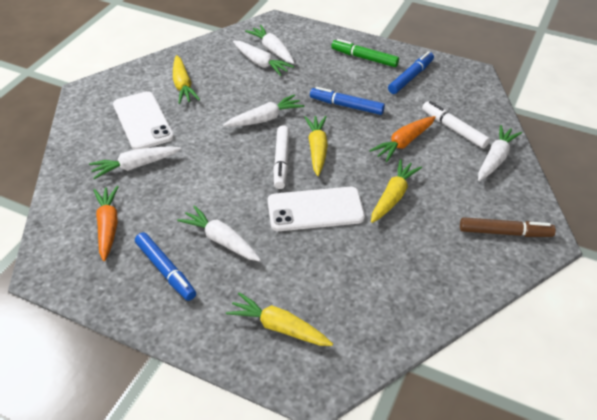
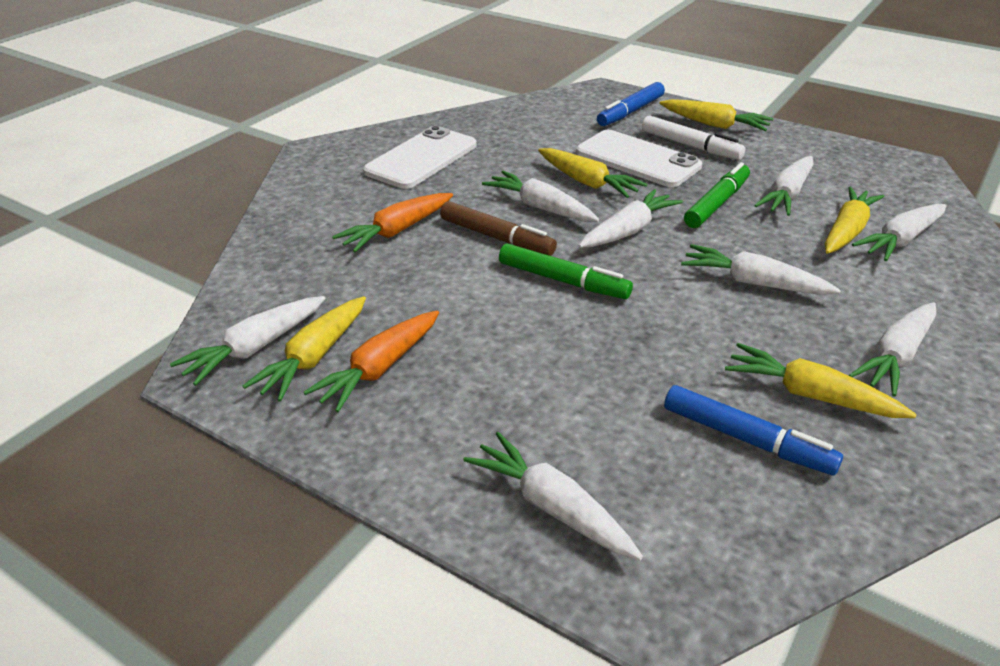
blue marker: [135,232,196,301] [310,87,385,115] [388,51,434,94] = 3 -> [597,82,665,126] [664,385,843,475] = 2
green marker: [331,39,399,67] = 1 -> [499,243,633,299] [684,162,750,228] = 2
white carrot: [89,146,181,179] [177,205,261,262] [223,95,304,127] [233,41,294,76] [245,25,294,64] [478,125,522,181] = 6 -> [170,296,325,386] [463,432,643,560] [482,171,599,222] [579,189,683,248] [681,244,841,295] [754,156,814,216] [849,302,936,397] [852,204,947,261] = 8
white marker: [273,125,289,189] [422,101,490,148] = 2 -> [642,115,746,160] = 1
yellow carrot: [173,55,200,104] [226,292,333,346] [304,116,328,176] [371,159,422,223] = 4 -> [243,296,366,402] [538,148,648,198] [659,99,773,131] [725,343,917,418] [825,186,885,254] = 5

